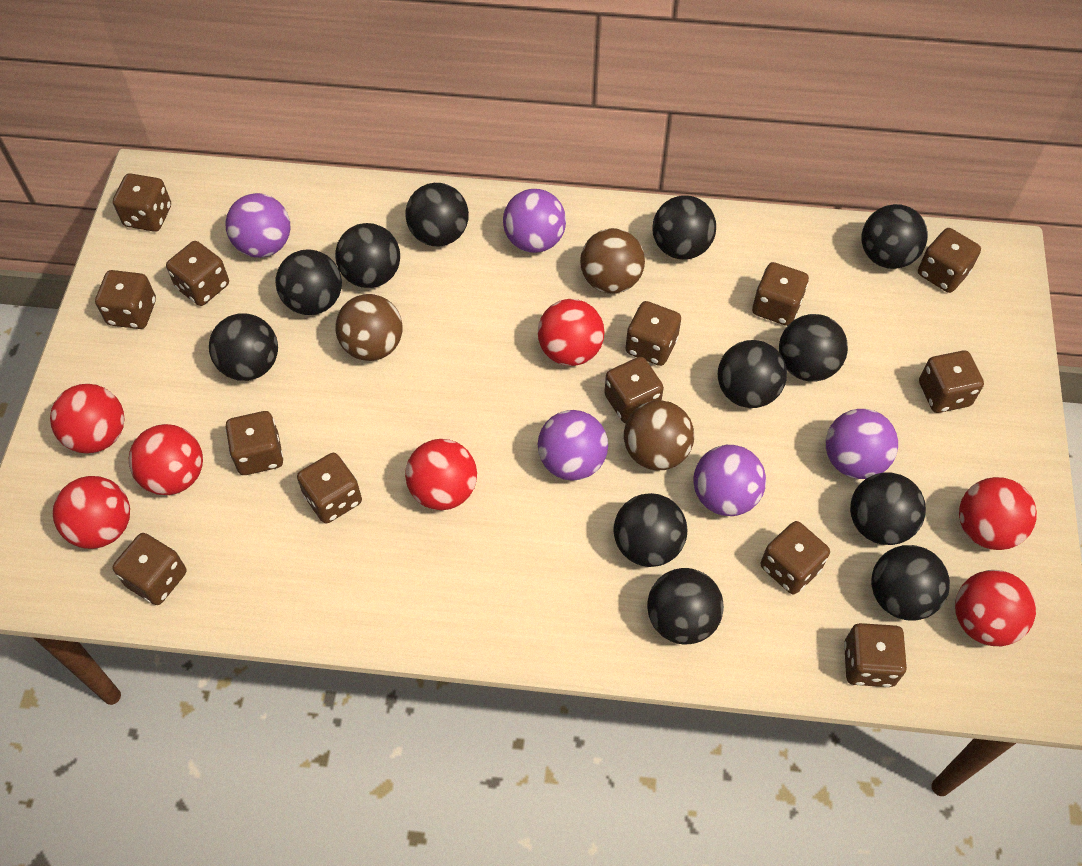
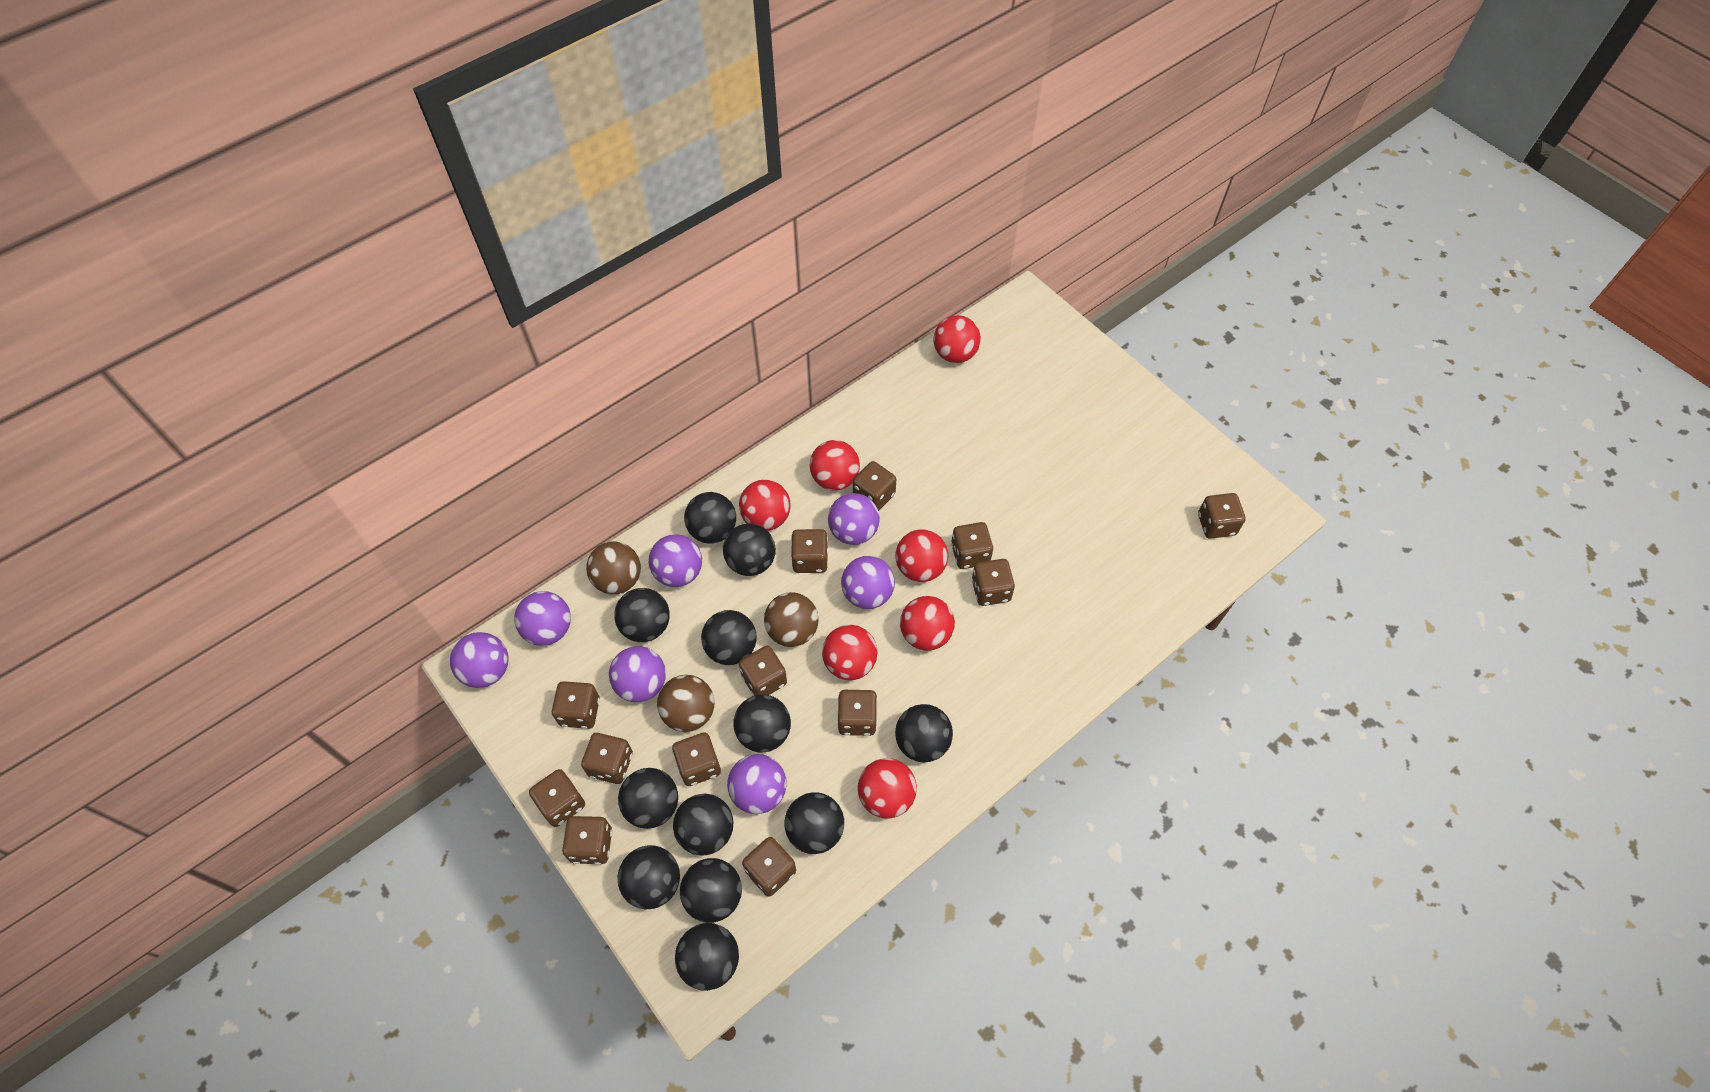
purple ball: [225,193,291,258] [503,189,566,253] [538,410,608,481] [693,445,766,516] [826,409,898,479] = 5 -> [450,632,509,688] [514,591,571,646] [609,646,666,702] [649,534,702,587] [727,754,787,814] [828,493,880,545] [841,556,895,609] = 7

